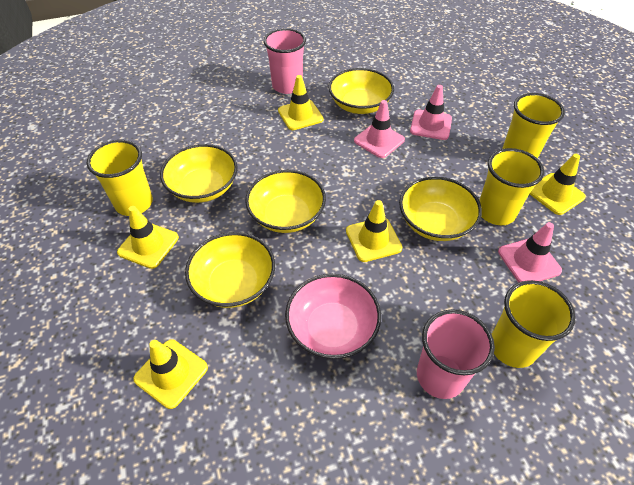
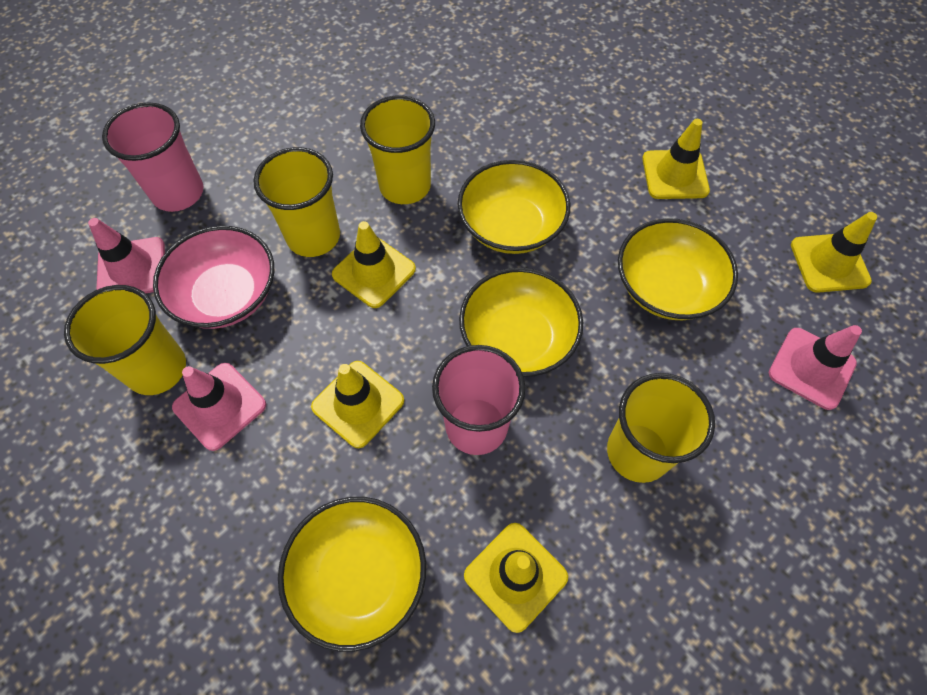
yellow bowl: [160,144,237,203] [185,232,275,308] [245,170,326,233] [329,68,394,114] [399,177,482,241] = 5 -> [278,497,426,652] [458,160,570,254] [459,268,583,377] [618,218,738,320] = 4

